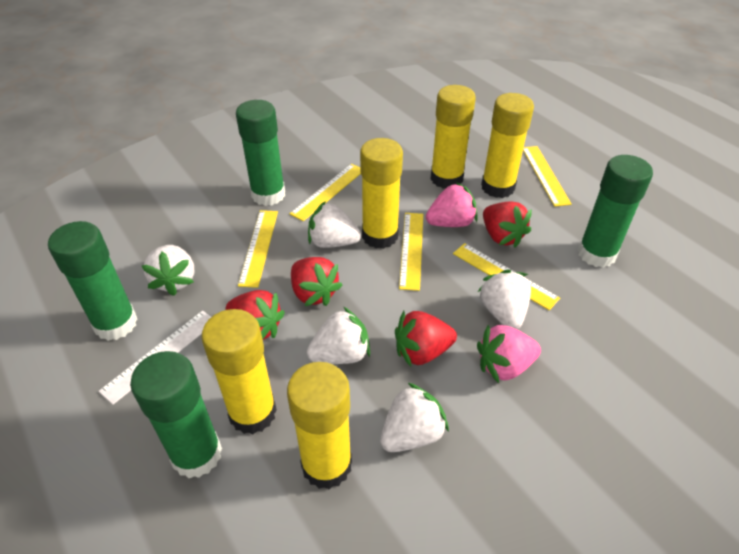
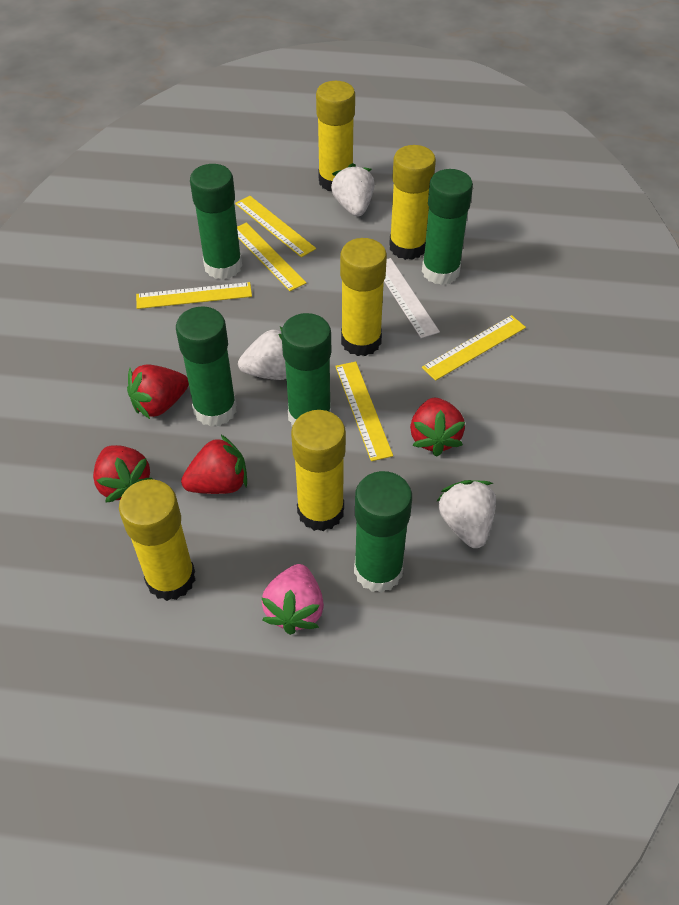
green glue stick: [48,221,137,341] [130,351,222,478] [236,100,285,206] [578,155,653,268] = 4 -> [176,306,237,427] [190,164,242,280] [281,313,331,426] [354,471,412,593] [422,169,473,285] = 5
pink strawberry: [426,182,478,227] [477,325,541,383] = 2 -> [261,564,324,635] = 1
white strawberry: [142,245,194,296] [307,307,370,364] [308,201,361,248] [380,383,449,452] [478,270,531,329] = 5 -> [238,326,286,380] [331,163,374,217] [436,480,496,548] = 3

